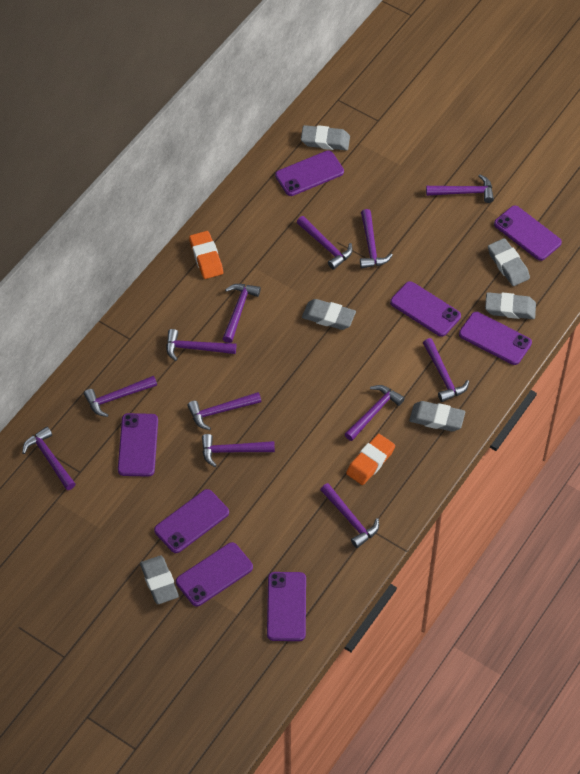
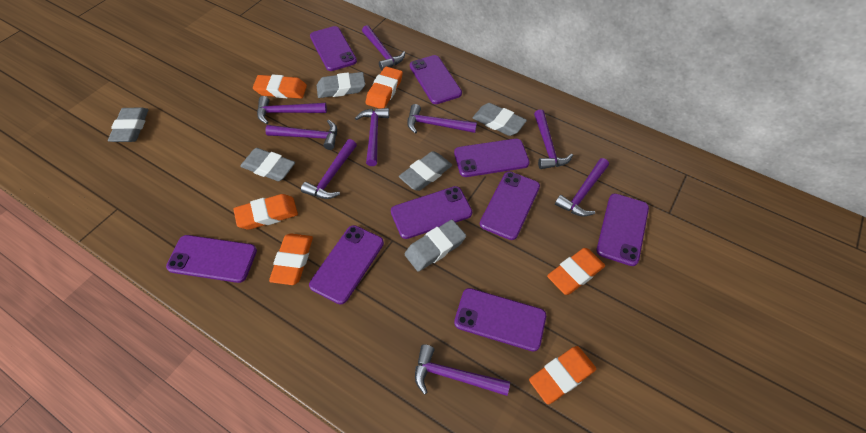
orange eraser: [189,231,223,279] [346,434,395,485] = 2 -> [233,194,298,230] [253,74,307,99] [269,233,313,285] [366,66,403,109] [529,346,596,404] [547,248,605,295] = 6
purple hammer: [22,427,76,490] [84,376,157,417] [166,329,236,361] [188,392,262,430] [202,434,275,467] [222,284,261,343] [297,216,353,270] [320,483,379,548] [345,385,405,441] [360,209,393,268] [423,338,469,402] [426,174,494,203] = 12 -> [257,96,327,124] [265,120,337,150] [301,139,357,199] [355,108,389,166] [362,25,405,70] [407,104,477,134] [415,344,510,396] [534,110,573,169] [555,158,609,217] = 9
purple phone: [118,413,158,477] [154,489,229,553] [176,542,253,607] [267,572,306,641] [275,151,344,196] [390,281,461,337] [459,312,532,365] [494,206,562,261] = 8 -> [166,235,257,283] [309,225,384,304] [310,26,357,71] [391,186,472,239] [410,55,462,104] [454,139,530,177] [454,288,546,351] [480,171,540,240] [596,193,649,266] = 9

